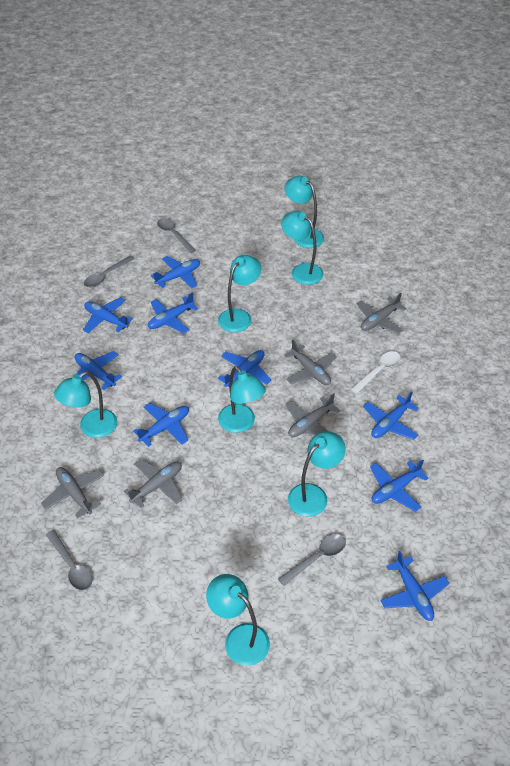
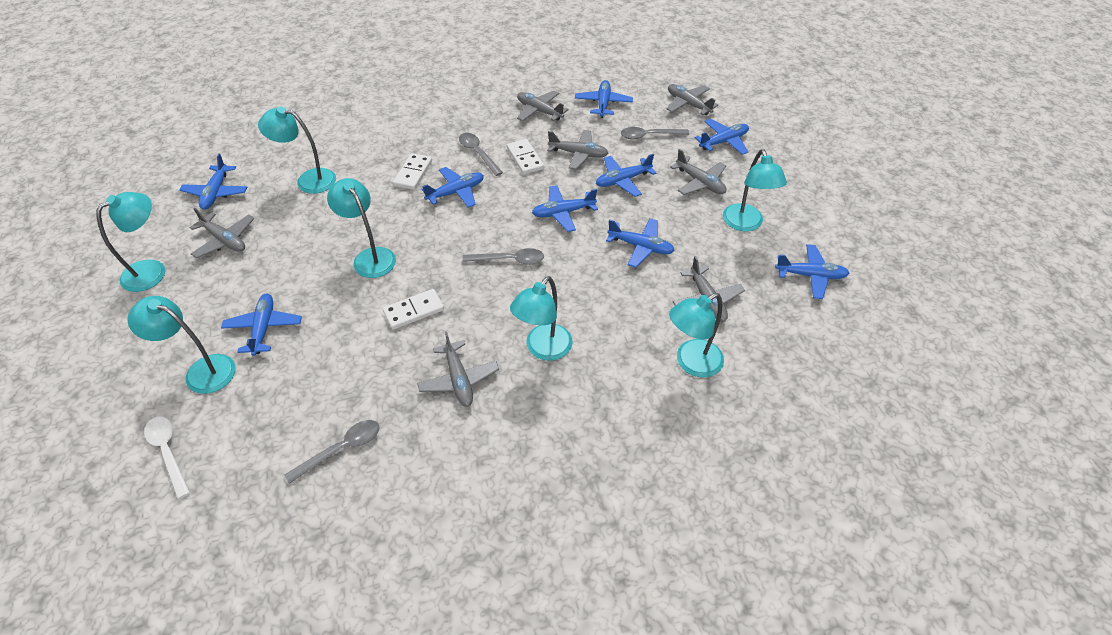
grey plane: [41,467,104,518] [124,459,183,508] [284,340,337,385] [285,393,341,437] [357,293,407,334] = 5 -> [189,207,254,258] [417,331,499,407] [517,91,569,121] [547,130,608,170] [667,84,718,115] [670,149,727,195] [673,256,745,322] = 7
white domino: none = 0 -> [383,289,444,330] [393,153,432,190] [507,139,544,174] = 3

